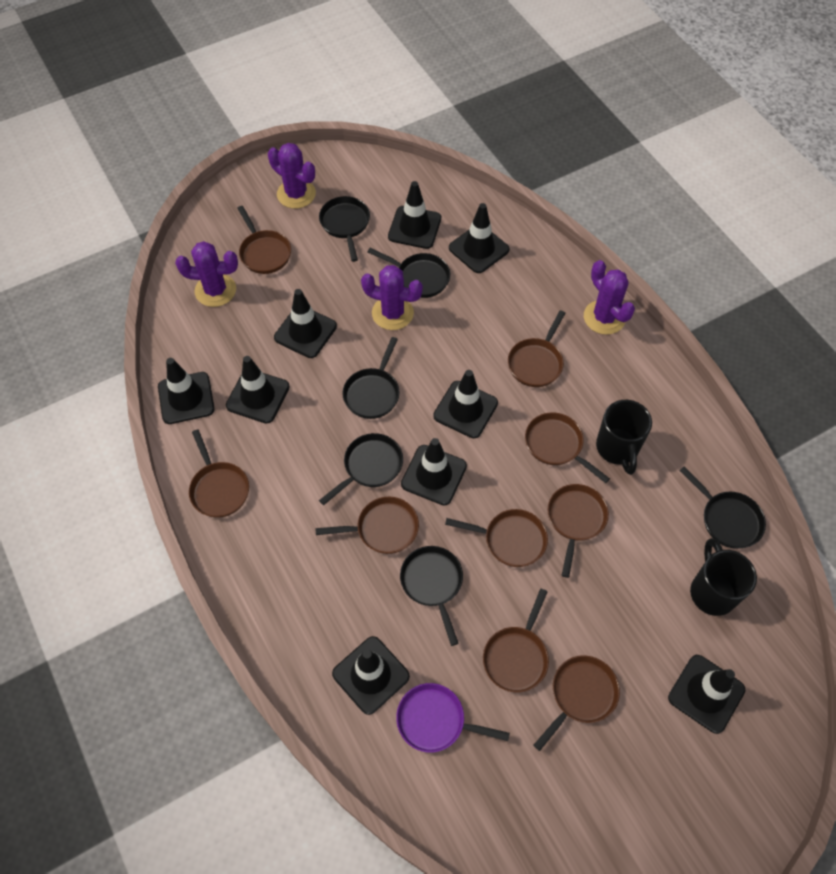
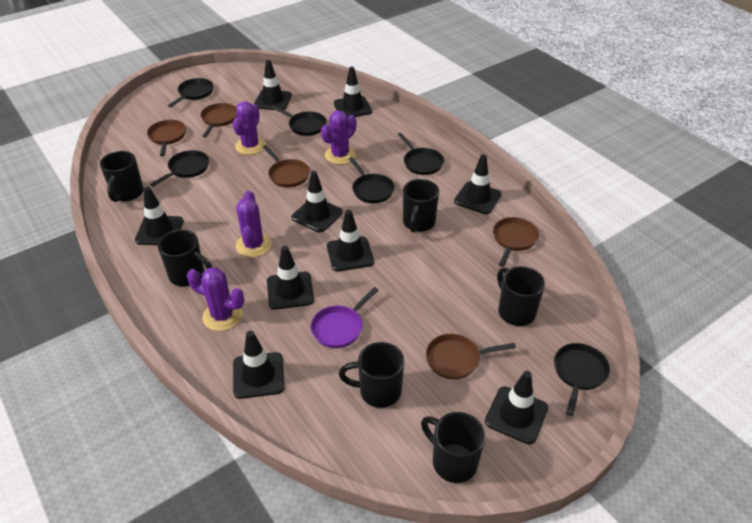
black mug: [596,400,652,475] [690,538,757,616] = 2 -> [100,151,144,202] [158,230,213,286] [339,342,404,408] [403,179,439,233] [421,412,485,483] [497,266,545,326] = 6
brown pan: [189,430,249,518] [237,206,291,274] [315,497,419,554] [445,509,548,567] [483,589,549,692] [508,310,565,387] [525,413,610,483] [534,655,620,751] [548,484,609,578] = 9 -> [147,120,186,156] [200,103,237,137] [263,145,310,188] [426,334,516,379] [493,217,539,267] = 5

